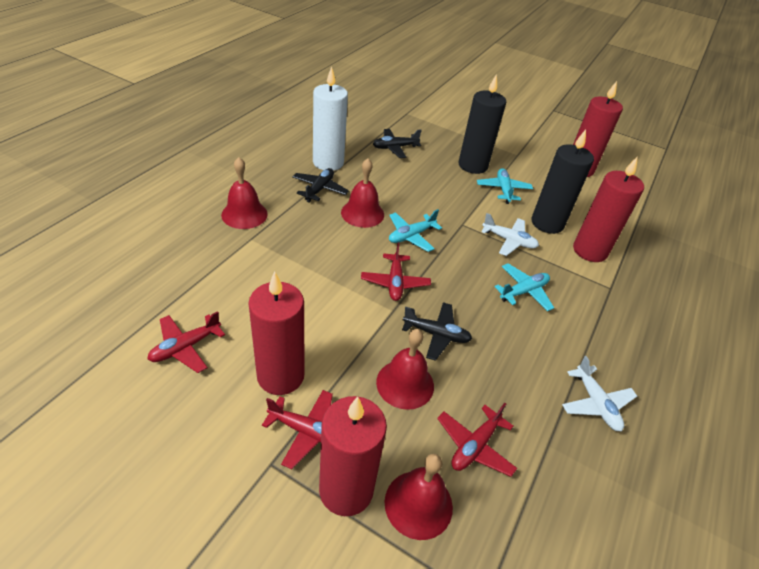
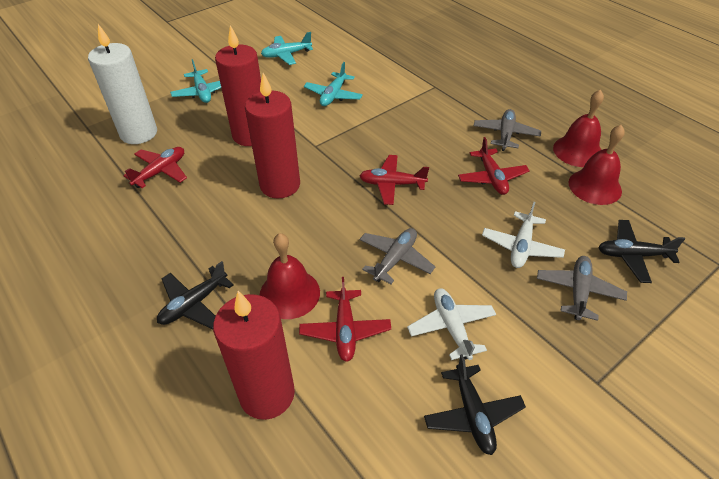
black candle: [459,74,506,174] [532,130,594,234] = 2 -> none = 0
grey plane: none = 0 -> [360,228,435,284] [474,109,541,151] [537,256,627,321] = 3
red bell: [221,157,268,229] [341,158,384,228] [376,329,434,410] [385,454,453,540] = 4 -> [260,233,320,319] [553,89,604,167] [569,125,625,205] = 3
red candle: [248,271,305,395] [319,396,387,516] [573,81,623,177] [573,156,644,262] = 4 -> [213,291,295,420] [215,25,261,146] [245,73,300,198] = 3

